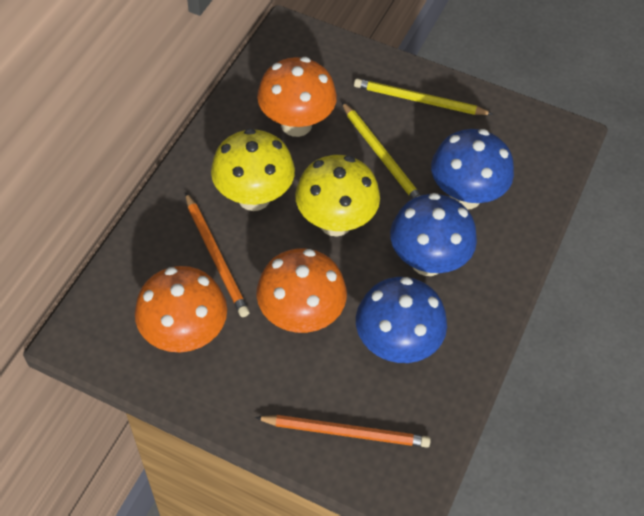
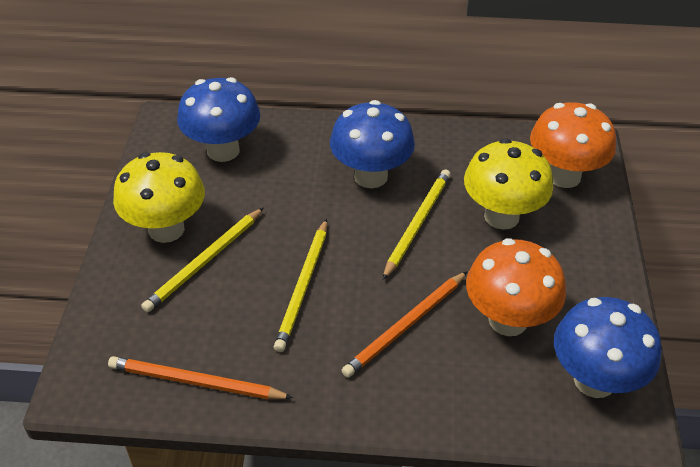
orange mushroom: [135,266,227,352] [256,248,347,333] [257,57,337,137] = 3 -> [466,238,566,336] [530,102,616,188] = 2
yellow pencil: [342,102,421,199] [354,78,493,115] = 2 -> [141,207,264,312] [274,219,327,352] [383,170,451,280] = 3

